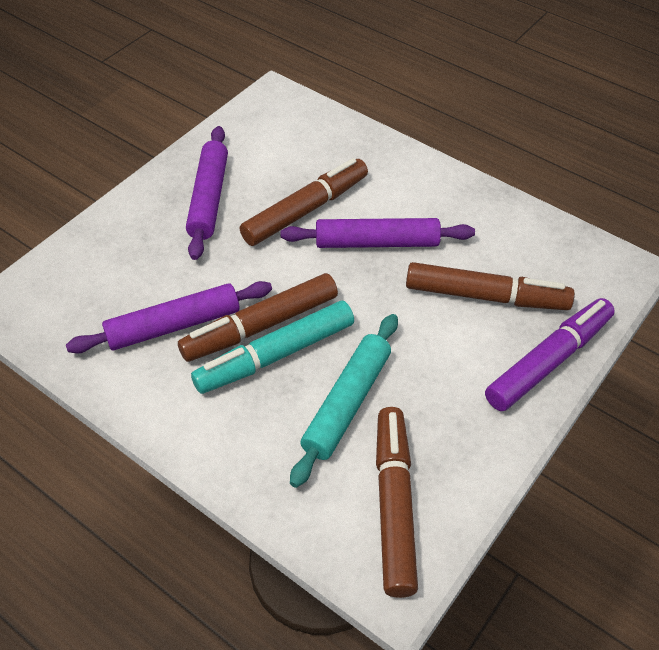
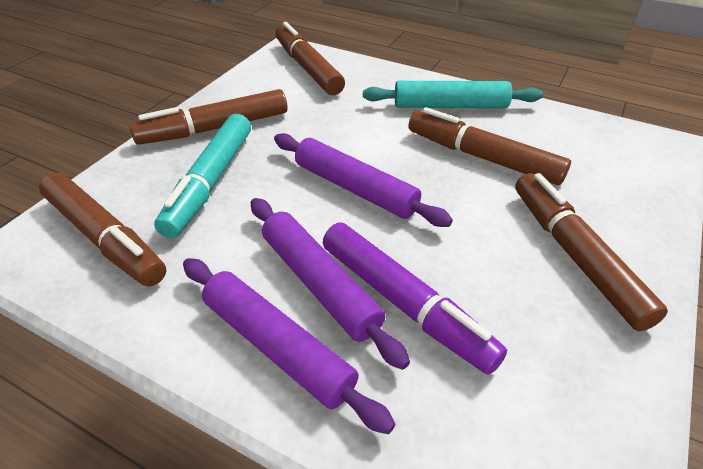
brown marker: [178,273,338,362] [240,158,368,246] [376,407,418,598] [406,262,575,310] = 4 -> [39,173,166,287] [130,89,287,145] [276,22,345,95] [408,107,571,185] [515,173,668,331] = 5

